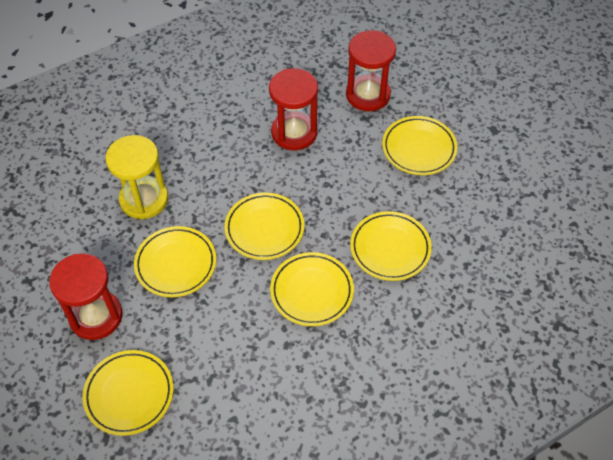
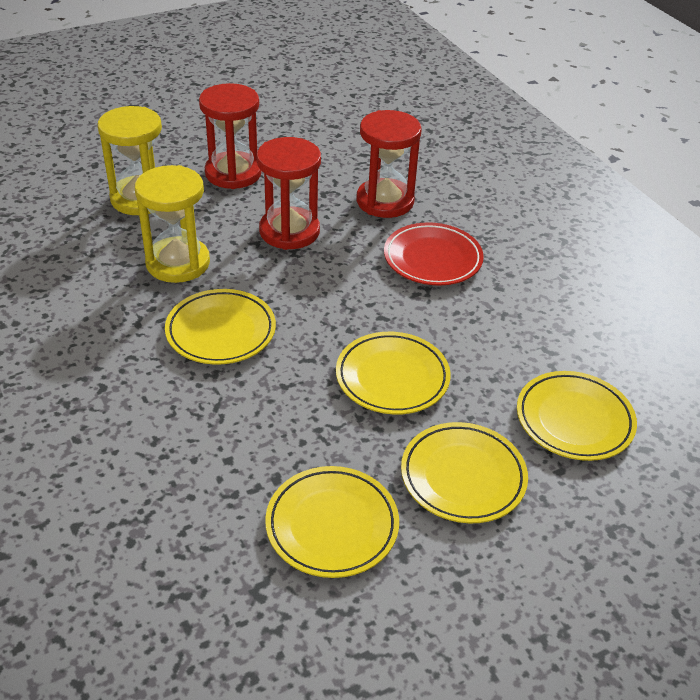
red plate: none = 0 -> [384,222,484,286] = 1
yellow hourglass: [106,135,168,219] = 1 -> [98,106,162,215] [135,165,210,283] = 2
yellow plate: [82,350,173,436] [134,226,216,297] [225,193,304,260] [270,252,354,326] [350,211,432,281] [382,116,457,175] = 6 -> [165,289,276,365] [265,466,399,578] [336,332,451,415] [401,422,528,523] [517,371,637,461] = 5

